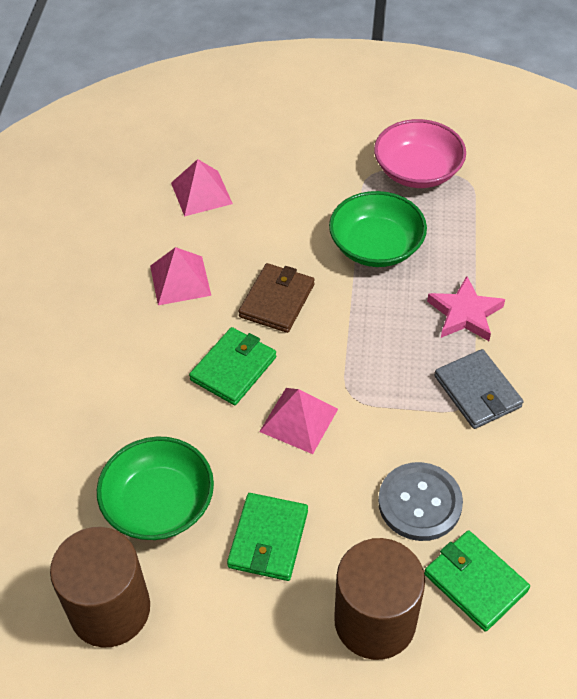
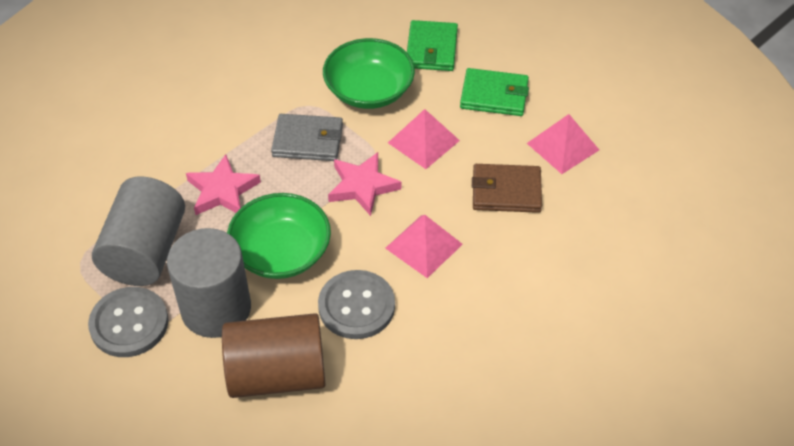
brown cylinder: [50,527,150,648] [334,538,425,660] = 2 -> [222,313,326,398] = 1
green wallet: [189,327,276,405] [227,493,308,581] [424,530,530,632] = 3 -> [407,20,458,71] [460,68,529,116] = 2
grey button: [378,462,463,541] = 1 -> [88,287,169,357] [318,270,395,339] = 2
grey cylinder: none = 0 -> [92,177,185,286] [167,228,251,338] = 2
pink bowl: [374,119,466,188] = 1 -> none = 0
pink star: [427,276,505,341] = 1 -> [186,154,261,215] [328,152,401,216] = 2

